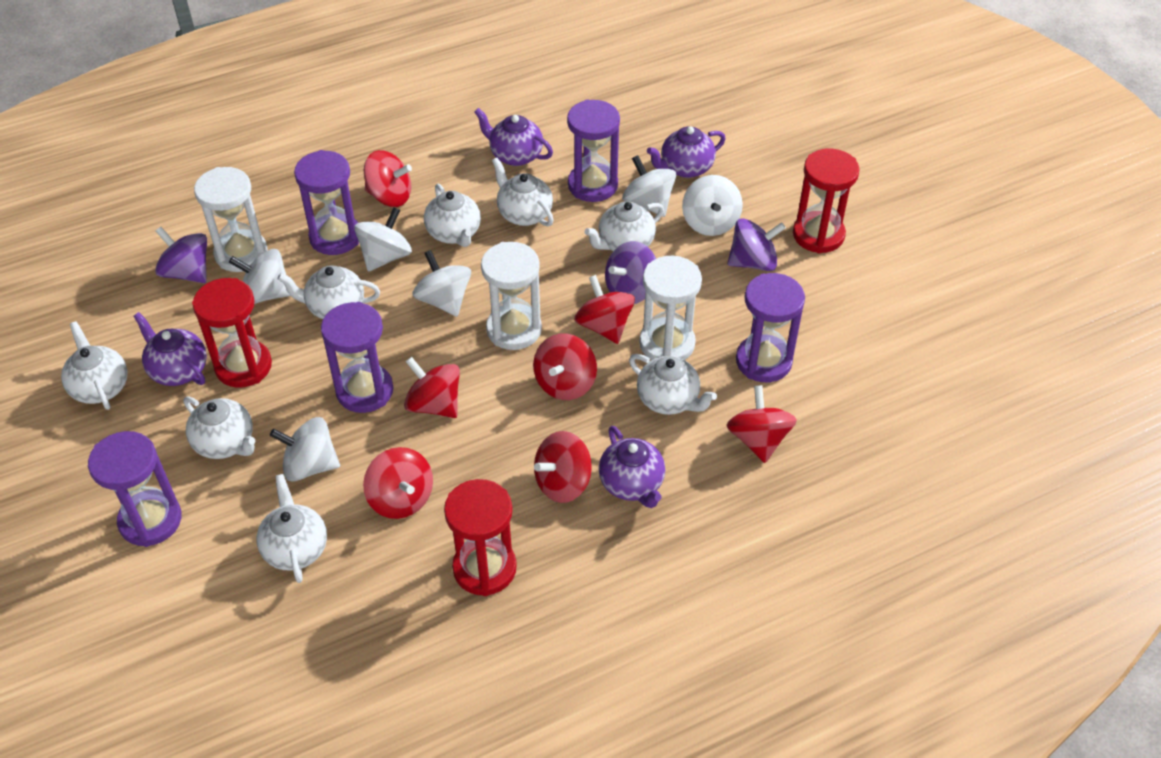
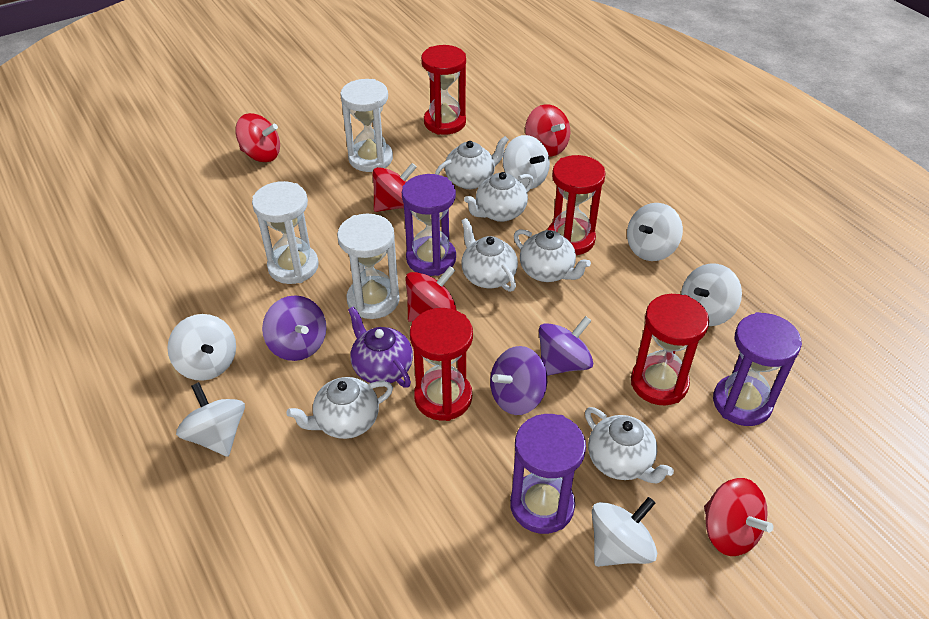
purple hourglass: [88,431,182,547] [294,150,359,255] [321,302,394,413] [567,100,620,202] [736,273,805,382] = 5 -> [402,174,456,276] [510,414,586,534] [713,312,802,426] = 3
purple teapot: [133,312,207,386] [474,108,553,166] [599,426,665,508] [647,126,726,178] = 4 -> [348,306,413,388] = 1
red hourglass: [192,278,272,388] [444,479,517,596] [793,148,860,254] = 3 -> [410,308,473,421] [421,45,466,135] [547,155,606,255] [631,294,709,406] = 4
red spinning top: [363,447,433,519] [364,150,412,207] [404,357,460,418] [533,334,597,400] [534,431,592,503] [574,275,635,344] [726,385,797,463] = 7 -> [235,113,280,162] [372,163,417,212] [405,266,457,322] [525,104,570,157] [704,478,773,556] = 5
white teapot: [61,321,128,410] [183,396,255,459] [257,474,327,583] [277,265,380,319] [424,183,481,247] [492,158,554,226] [584,201,664,251] [629,354,717,415] = 8 -> [286,377,393,439] [435,136,509,189] [461,218,518,292] [464,172,534,222] [514,229,591,282] [585,407,674,483] = 6

